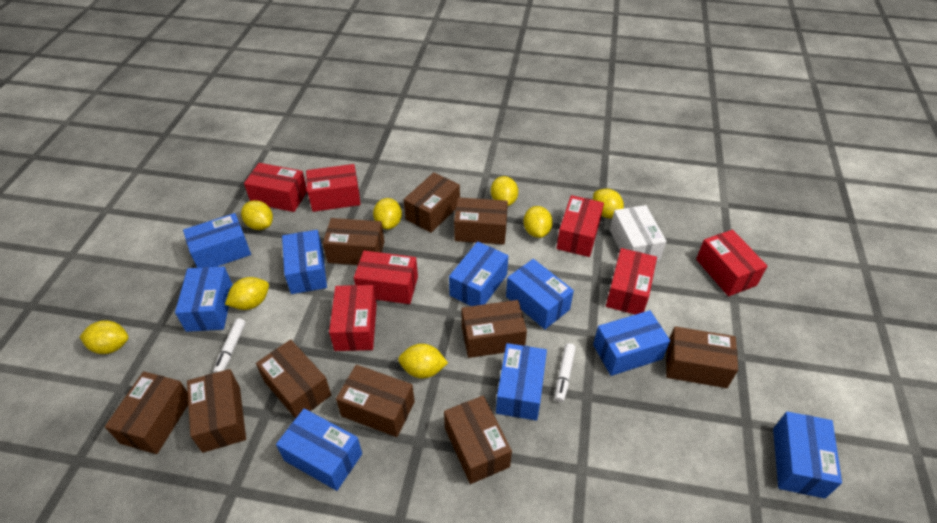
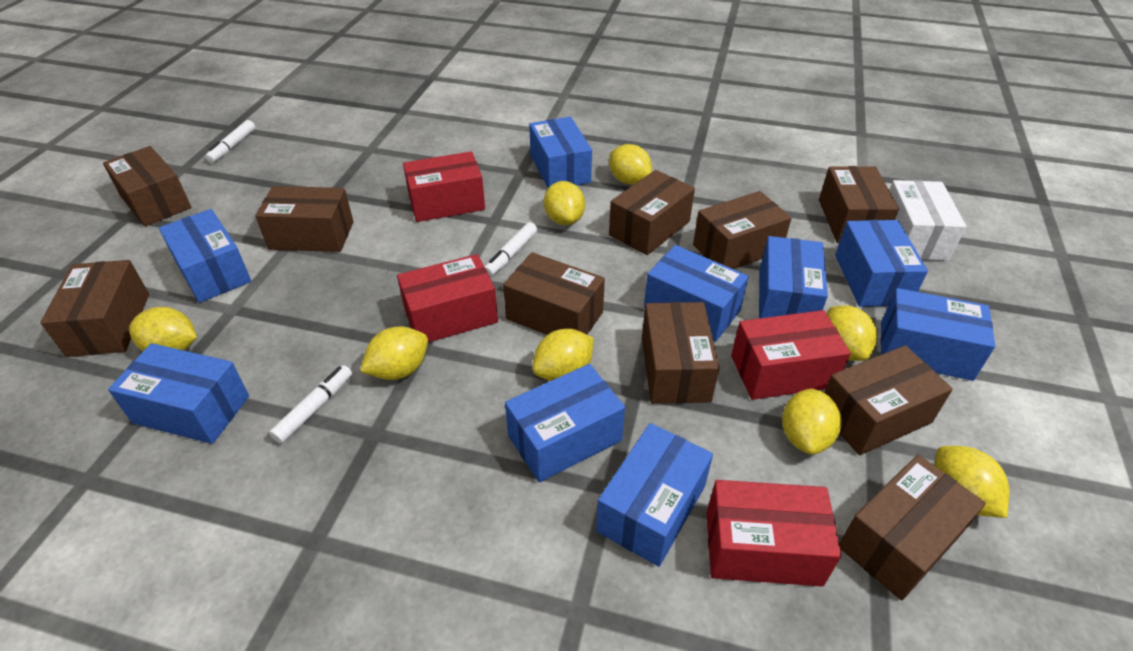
red box: [244,163,307,212] [306,164,361,212] [329,285,377,351] [354,250,418,304] [556,195,604,257] [606,248,657,315] [696,230,767,296] = 7 -> [397,254,498,342] [403,151,485,222] [707,480,841,587] [731,310,851,400] = 4
white marker: [213,318,246,373] [555,343,576,402] = 2 -> [205,120,255,163] [269,365,352,444] [485,222,537,277] = 3

